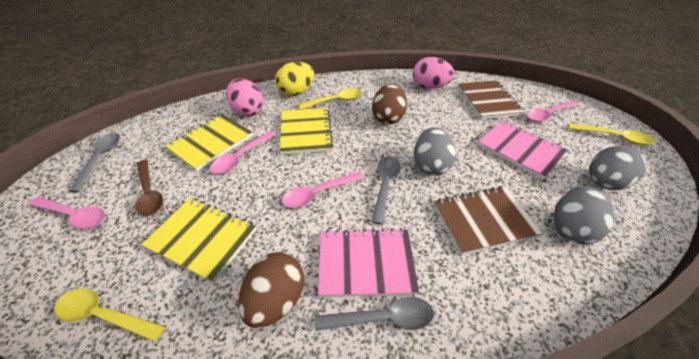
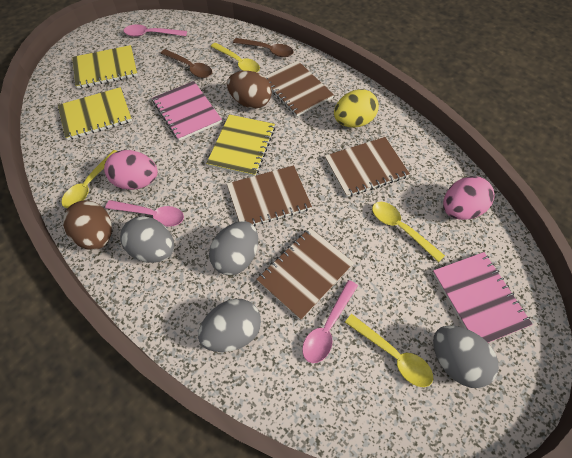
brown notebook: [434,186,543,255] [458,80,525,119] = 2 -> [227,165,312,226] [256,228,354,320] [264,61,334,117] [325,137,410,197] = 4
brown spoon: [136,160,163,216] = 1 -> [160,49,212,78] [233,38,294,57] = 2
grey egg: [414,127,456,176] [553,186,614,244] [589,146,646,190] = 3 -> [120,216,174,263] [198,299,261,352] [209,221,258,275] [433,325,499,388] = 4
grey spoon: [69,133,120,192] [315,297,434,331] [372,156,400,225] = 3 -> none = 0
pink spoon: [29,197,105,229] [210,131,276,174] [282,171,364,208] [526,101,578,122] = 4 -> [105,200,184,227] [124,24,187,37] [302,280,358,363] = 3
yellow spoon: [55,288,165,342] [298,88,362,110] [568,123,655,145] = 3 -> [62,150,117,208] [211,43,260,72] [345,314,433,387] [372,202,445,262] = 4

